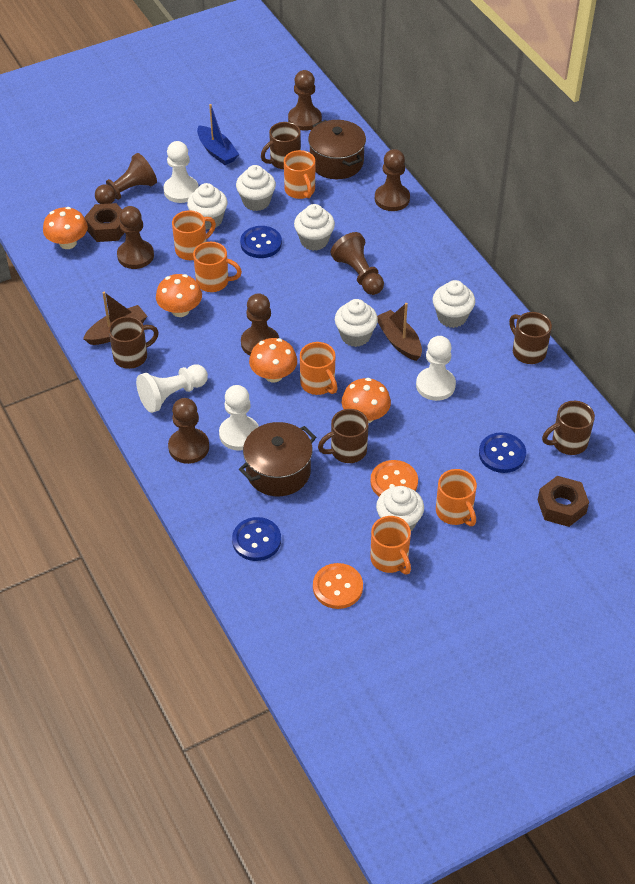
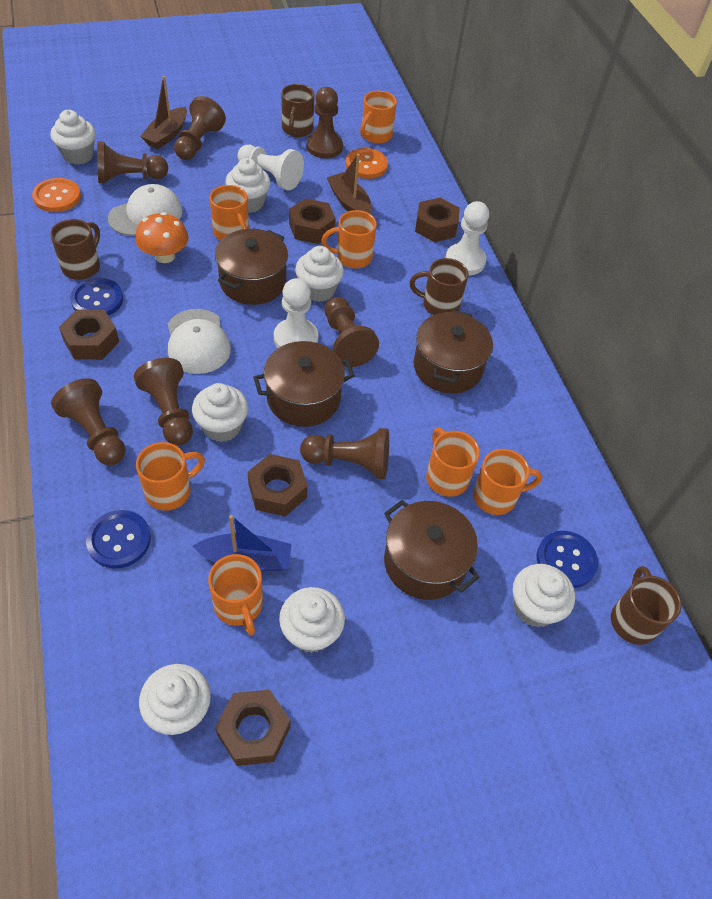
brown mug: [109,316,159,369] [261,122,301,170] [318,409,369,463] [509,312,552,364] [542,401,595,455] = 5 -> [50,219,100,280] [281,84,315,137] [409,258,468,315] [611,566,682,645] = 4
brown nut: [84,203,124,242] [538,476,589,527] = 2 -> [59,310,119,360] [215,690,290,766] [248,454,308,517] [289,198,336,244] [415,198,460,242] = 5
brown pot: [239,422,316,496] [308,120,366,179] = 2 -> [215,229,288,305] [253,341,355,427] [384,500,480,600] [414,310,493,394] = 4
orange mug: [172,210,216,260] [193,242,242,292] [284,150,315,199] [300,342,338,395] [370,516,411,574] [436,469,477,526] = 6 -> [136,442,205,511] [208,554,263,636] [209,185,249,241] [321,210,377,268] [360,91,397,144] [426,428,480,497] [473,449,542,515] = 7
orange mushroom: [43,207,88,249] [156,274,202,317] [249,338,297,383] [342,378,391,423] = 4 -> [135,212,189,263] = 1
white cap: none = 0 -> [108,184,183,236] [168,309,231,374] = 2
white cupcake: [187,183,228,229] [236,165,276,211] [294,204,335,251] [335,299,378,347] [376,486,424,531] [433,280,475,328] = 6 -> [50,110,96,165] [139,664,211,735] [192,383,248,442] [225,158,270,213] [279,587,345,653] [295,246,344,302] [513,564,575,627] = 7
white pawn: [136,364,208,413] [163,141,199,203] [219,385,259,451] [416,336,456,401] = 4 -> [237,145,304,190] [274,278,318,348] [446,201,489,275] = 3

